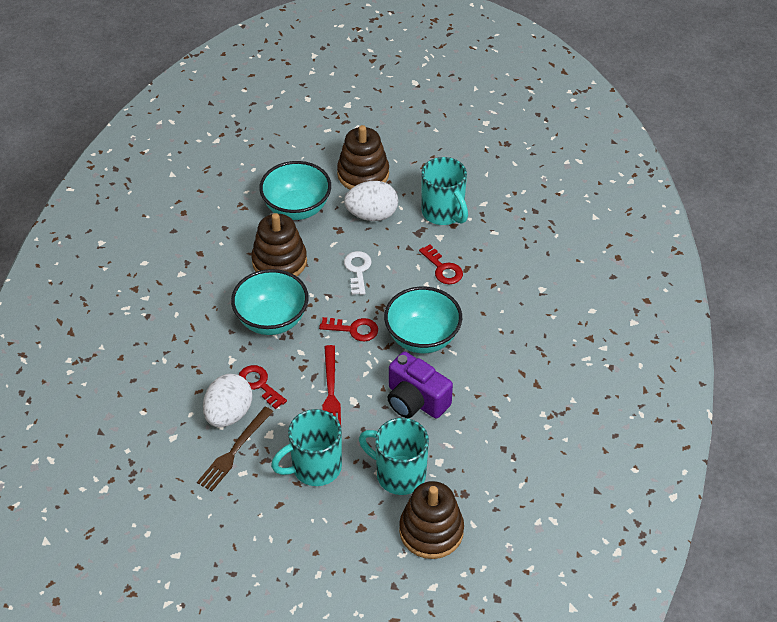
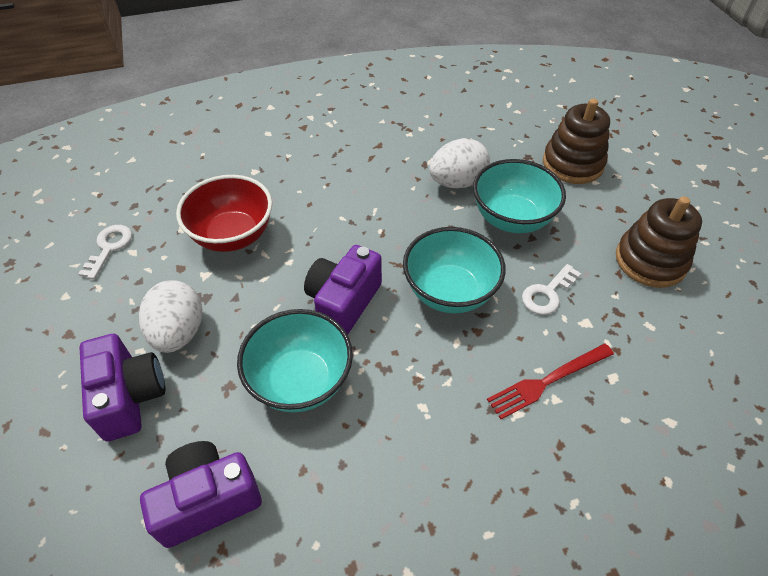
brown fork: [197,407,273,492] = 1 -> none = 0
brown stacking toy: [251,213,307,276] [337,125,389,189] [399,481,464,559] = 3 -> [543,99,610,184] [616,196,702,288] = 2
purple camera: [387,352,453,419] = 1 -> [79,334,165,441] [140,441,262,548] [304,245,382,335] = 3
red bowl: none = 0 -> [176,175,272,252] = 1
red key: [239,365,287,409] [319,317,378,341] [419,244,463,284] = 3 -> none = 0
turquoise mug: [271,409,342,486] [359,418,429,495] [422,157,468,225] = 3 -> none = 0
white key: [344,251,372,295] = 1 -> [78,225,132,279] [522,264,581,315] = 2

